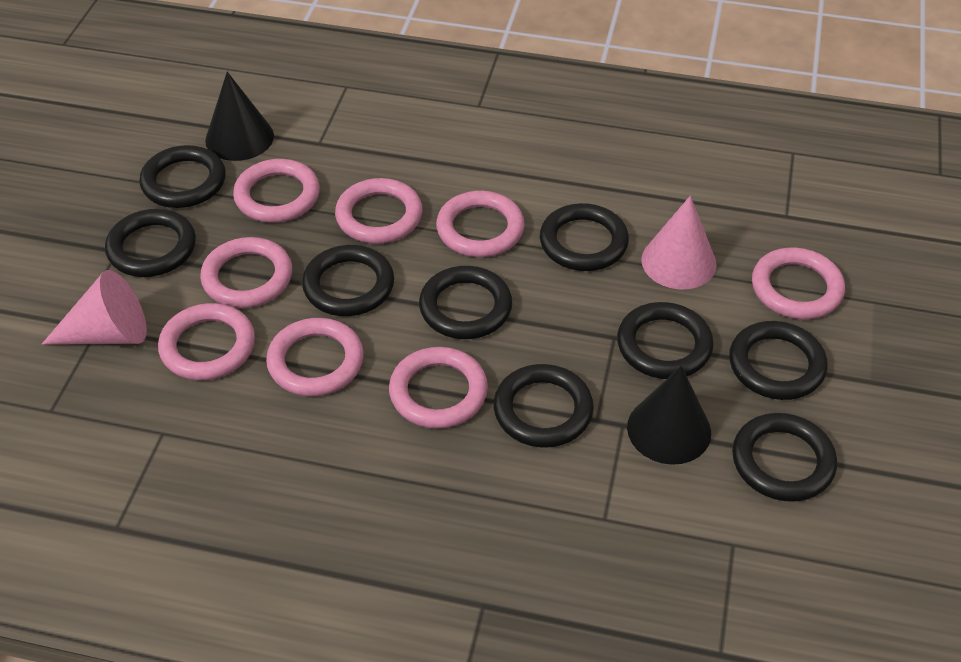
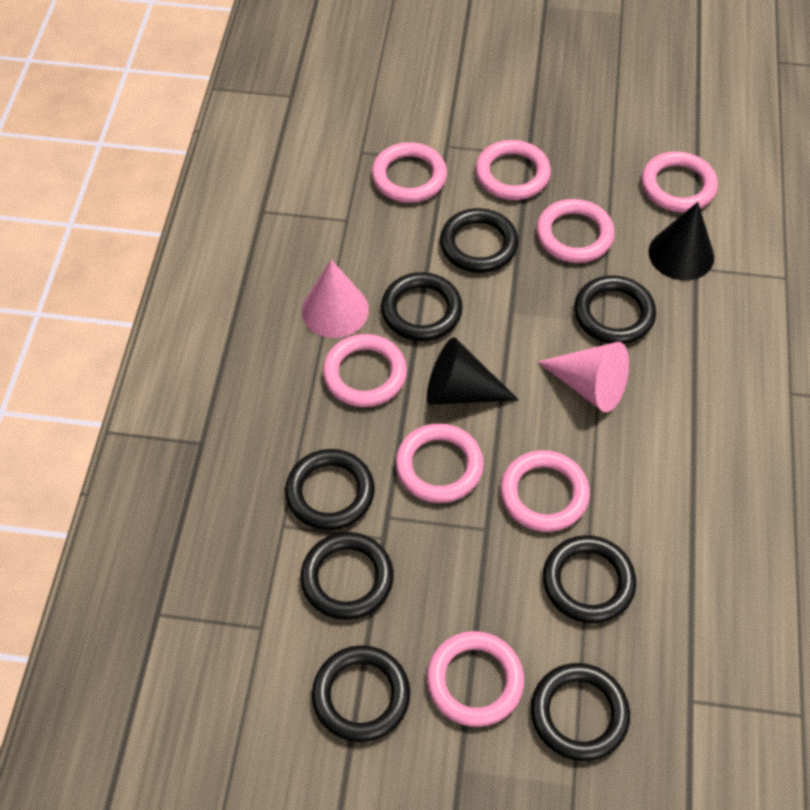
black ring: [105,209,196,277] [139,145,226,208] [302,245,394,316] [419,266,512,339] [493,364,594,447] [540,203,629,271] [617,302,714,379] [729,321,828,400] [732,413,837,502] = 9 -> [285,449,375,530] [300,532,394,620] [312,645,410,742] [381,272,463,341] [440,208,519,273] [531,663,630,761] [543,535,636,623] [574,275,656,344] = 8

